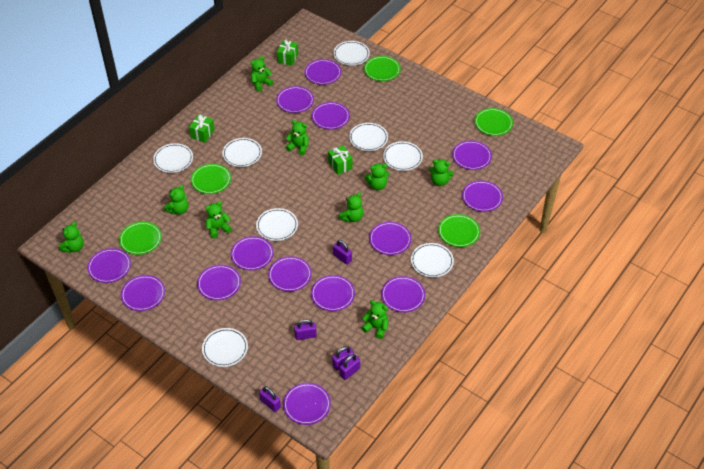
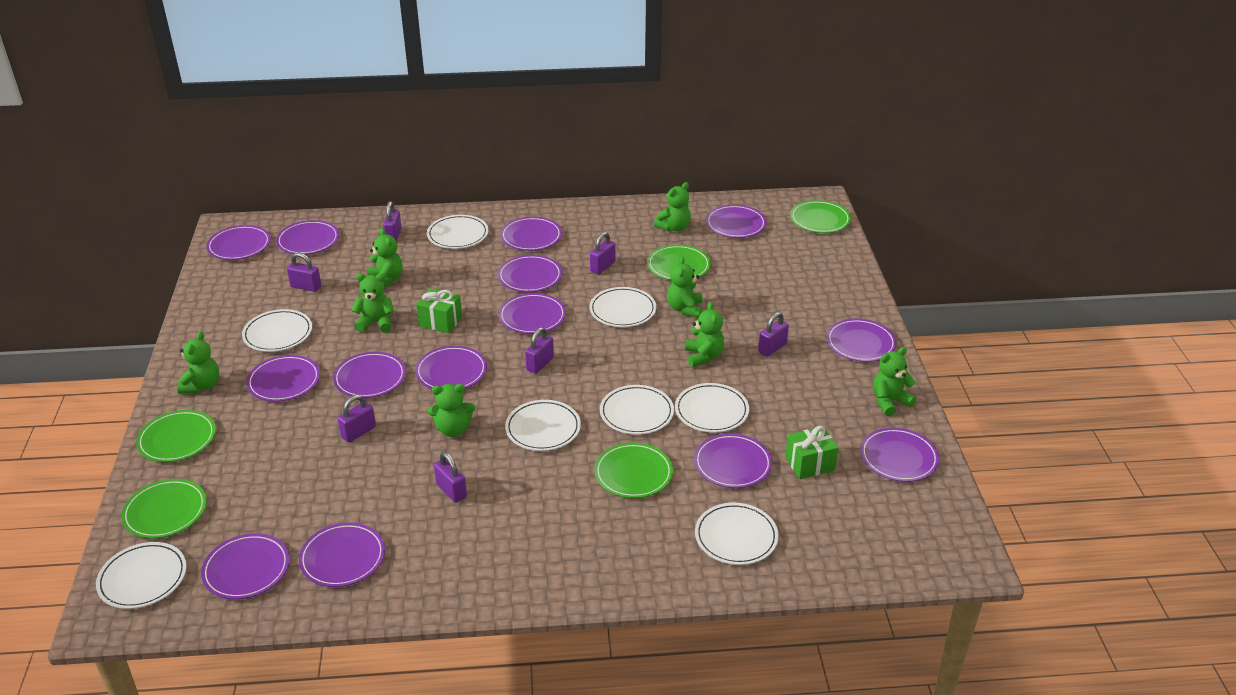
green gift: [189,114,215,143] [277,39,298,66] [328,145,353,175] = 3 -> [416,288,462,333] [785,426,838,479] = 2
green teddy bear: [59,222,84,253] [164,185,188,215] [205,201,232,239] [251,56,274,91] [286,120,308,156] [339,192,364,222] [361,300,388,339] [365,164,390,190] [429,159,454,186] = 9 -> [177,331,219,394] [351,273,394,333] [367,228,403,287] [428,384,475,437] [654,182,691,231] [667,256,703,317] [685,302,724,367] [873,347,916,416] = 8
purple padlock: [259,386,281,412] [294,319,317,340] [332,346,354,370] [333,240,352,265] [340,354,360,380] = 5 -> [287,253,321,292] [338,395,376,443] [383,201,402,242] [434,452,467,503] [525,327,554,374] [590,232,616,274] [758,312,789,357] = 7

